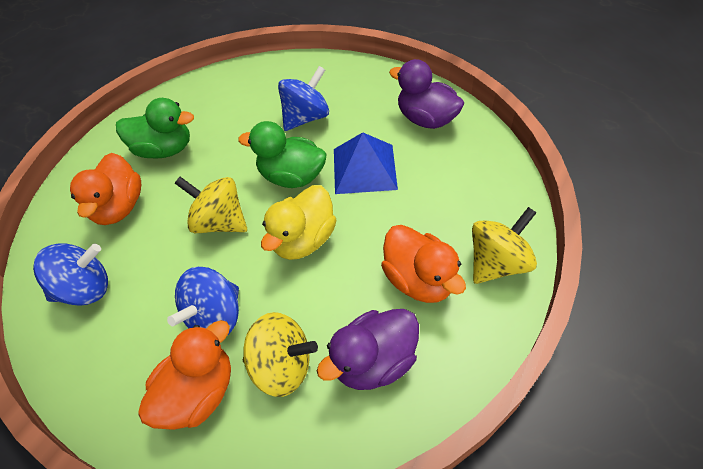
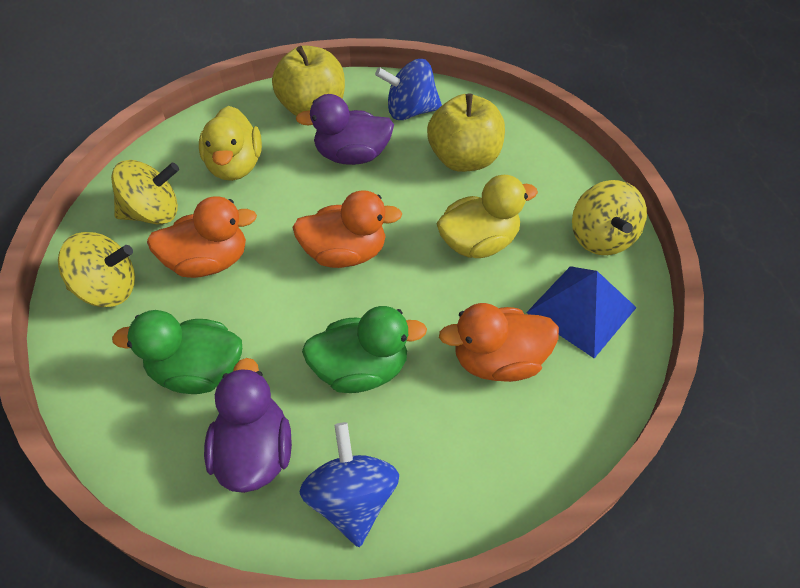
blue spinning top: [33,243,108,306] [167,267,239,336] [278,66,329,131] = 3 -> [299,422,399,547] [375,59,442,120] = 2
yellow apple: none = 0 -> [272,45,345,116] [427,94,505,172] = 2
yellow duck: [261,185,336,260] = 1 -> [199,106,262,181] [436,175,538,258] = 2

